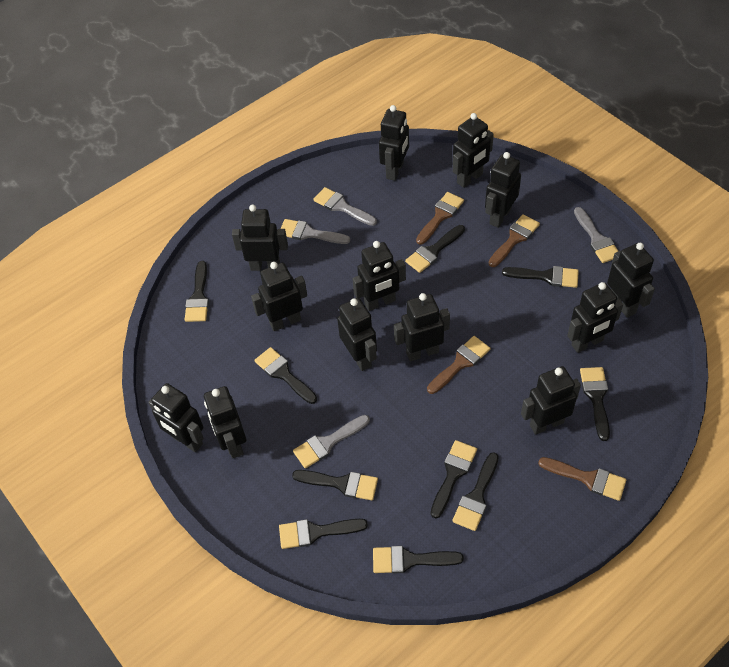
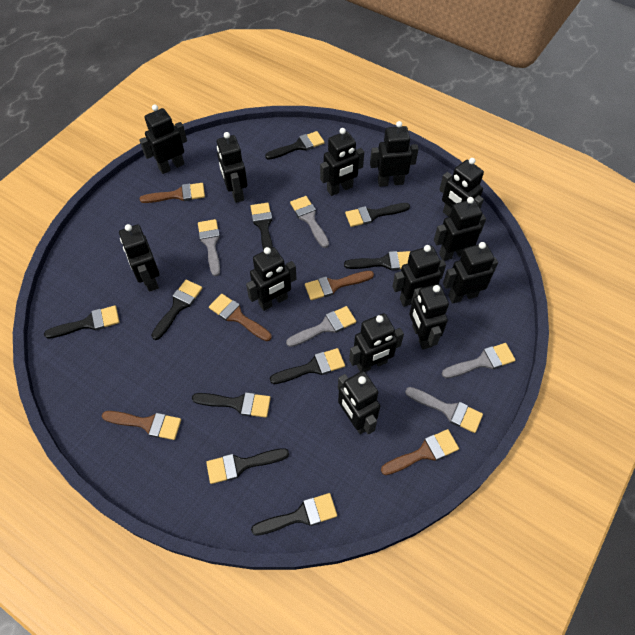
brown brush: [416,192,464,245] [427,336,491,394] [488,214,540,267] [538,457,626,501] = 4 -> [102,411,181,440] [140,183,205,203] [209,294,272,341] [305,271,374,300] [381,429,459,475] = 5
grey brush: [281,219,350,244] [293,415,370,468] [313,187,377,226] [574,207,618,263] = 4 -> [198,219,220,276] [286,306,356,347] [290,196,329,248] [405,387,483,433] [442,343,516,378] = 5

